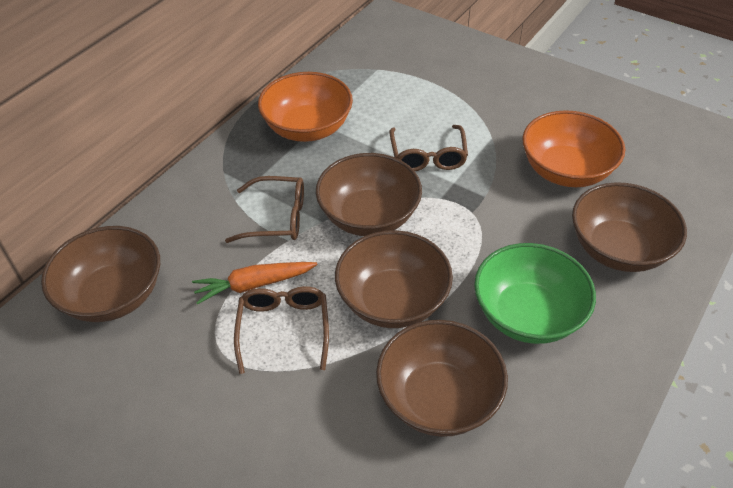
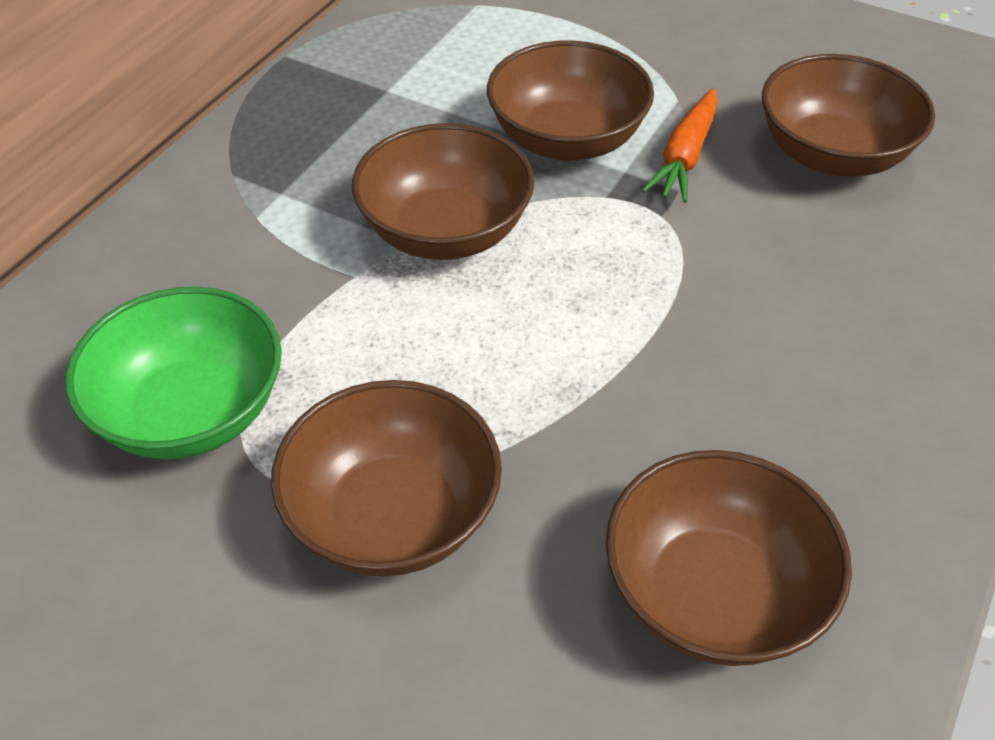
brown glasses: [225,176,304,243] [234,286,329,374] [390,125,468,171] = 3 -> none = 0
orange bowl: [258,72,353,142] [522,110,625,187] = 2 -> none = 0

